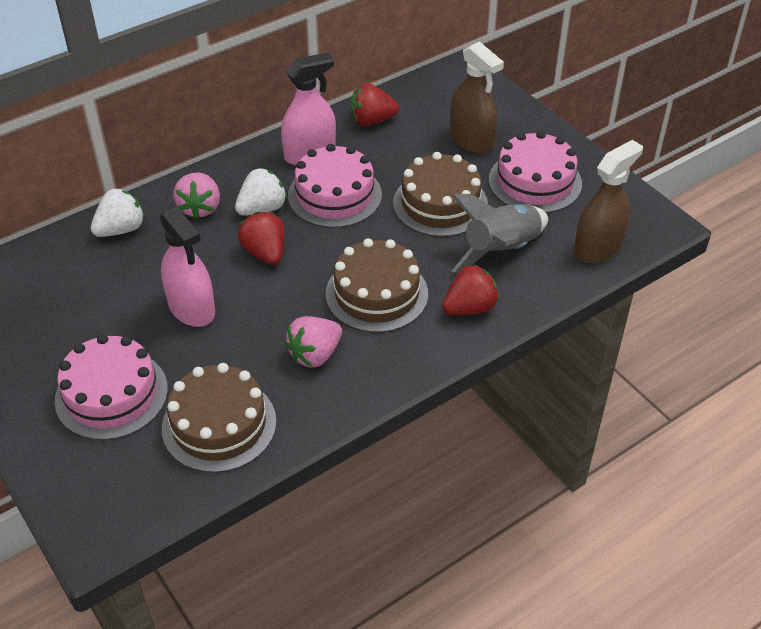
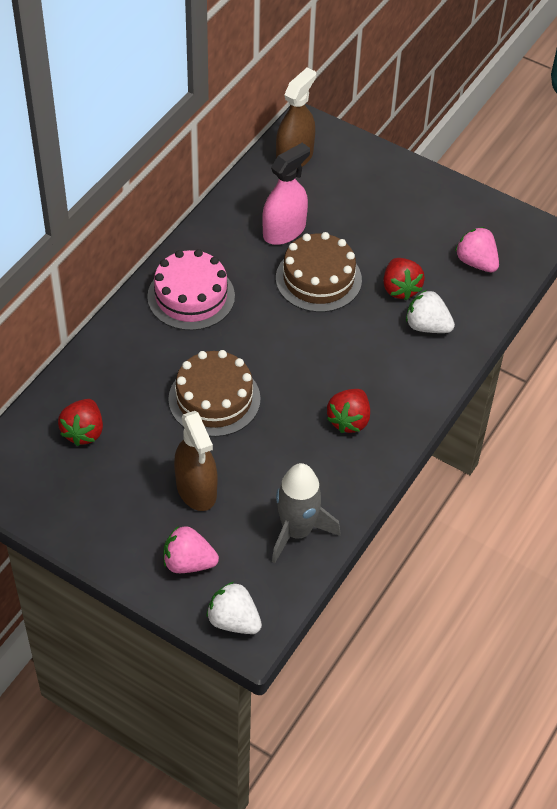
brown cake: [162,363,276,473] [326,238,428,333] [393,152,488,237] = 3 -> [168,350,261,437] [276,232,362,312] = 2
pink cake: [55,334,168,440] [288,144,382,228] [489,131,582,213] = 3 -> [147,249,235,331] = 1
pink spray bottle: [160,206,215,327] [281,52,336,165] = 2 -> [262,142,310,245] = 1

